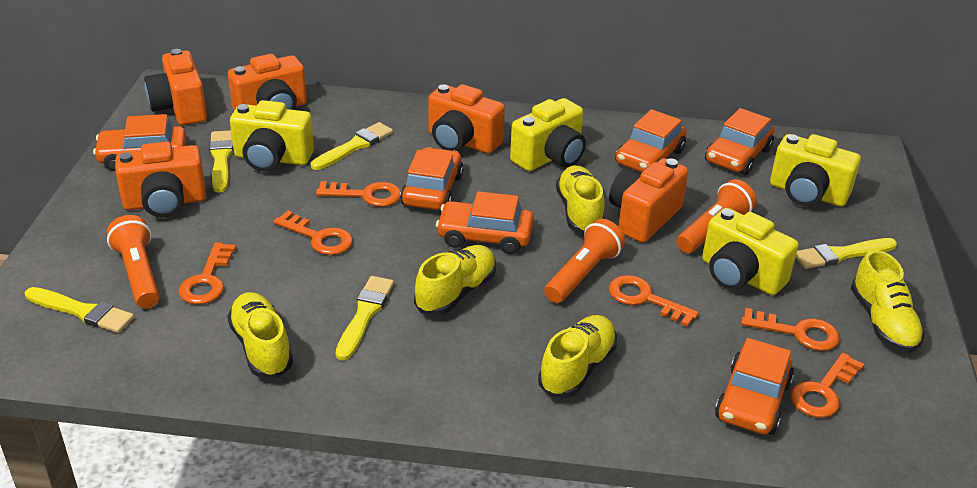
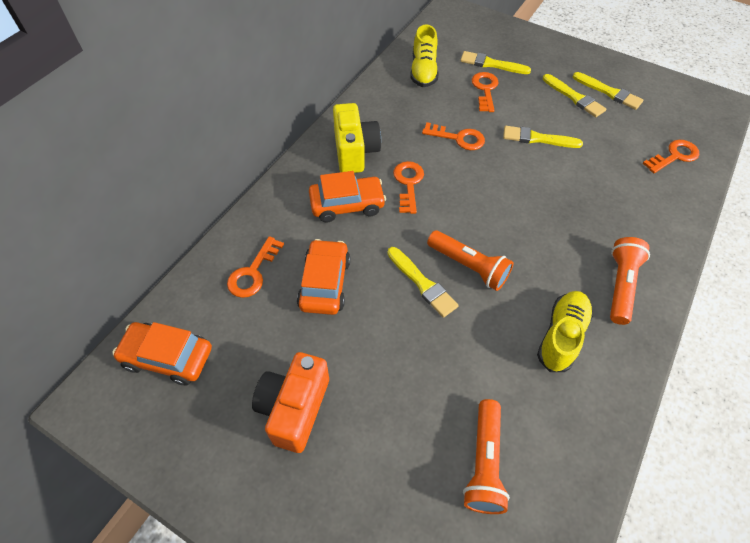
orange camera: [115,142,206,217] [144,49,207,125] [228,54,307,111] [429,84,505,154] [609,158,688,243] = 5 -> [252,352,329,453] = 1
orange car: [93,114,186,171] [400,147,463,210] [436,191,534,254] [615,109,686,172] [705,108,774,175] [715,338,794,434] = 6 -> [113,322,212,385] [297,239,350,315] [309,171,386,222] = 3
orange key: [179,242,236,304] [273,211,353,255] [316,181,401,207] [609,275,699,327] [741,308,840,351] [791,353,864,418] = 6 -> [227,236,284,298] [393,161,424,214] [422,122,485,150] [472,72,499,112] [642,140,699,173] = 5
yellow camera: [230,100,314,171] [510,98,586,171] [702,208,799,295] [770,134,861,206] = 4 -> [333,103,381,173] = 1
yellow shoe: [227,292,293,378] [414,245,496,315] [538,315,617,398] [556,165,605,234] [851,250,925,353] = 5 -> [410,24,439,87] [537,291,593,372] = 2

